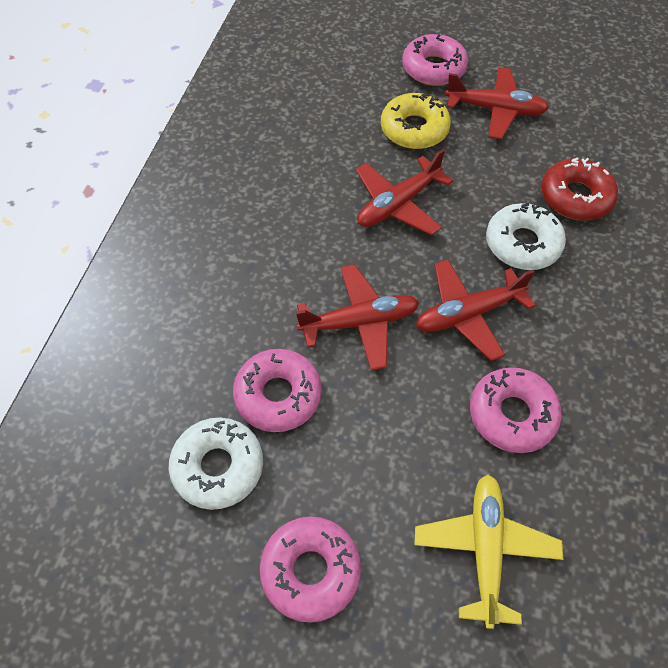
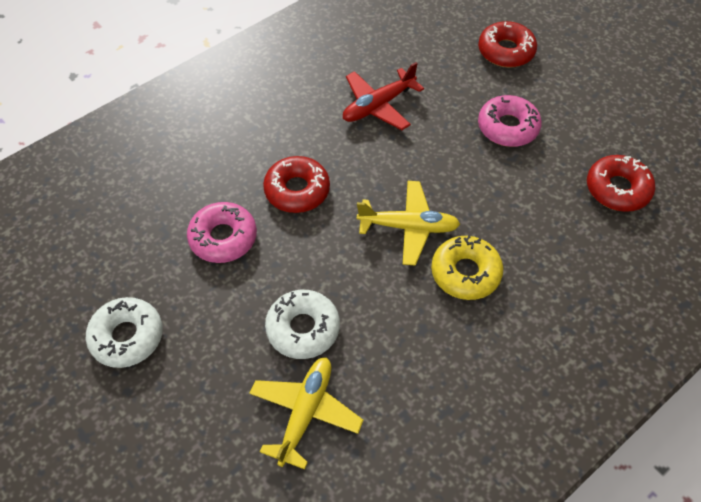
pink donut: [233,349,322,432] [260,516,361,623] [402,34,468,86] [470,367,562,453] = 4 -> [187,202,257,263] [478,95,542,147] = 2
red donut: [541,157,618,221] = 1 -> [263,156,330,213] [478,21,537,67] [587,155,655,212] = 3
red plane: [296,264,419,371] [356,149,453,235] [416,259,536,361] [445,67,549,139] = 4 -> [343,62,424,130] = 1
yellow plane: [414,474,563,629] = 1 -> [249,357,363,470] [357,181,460,266] = 2

